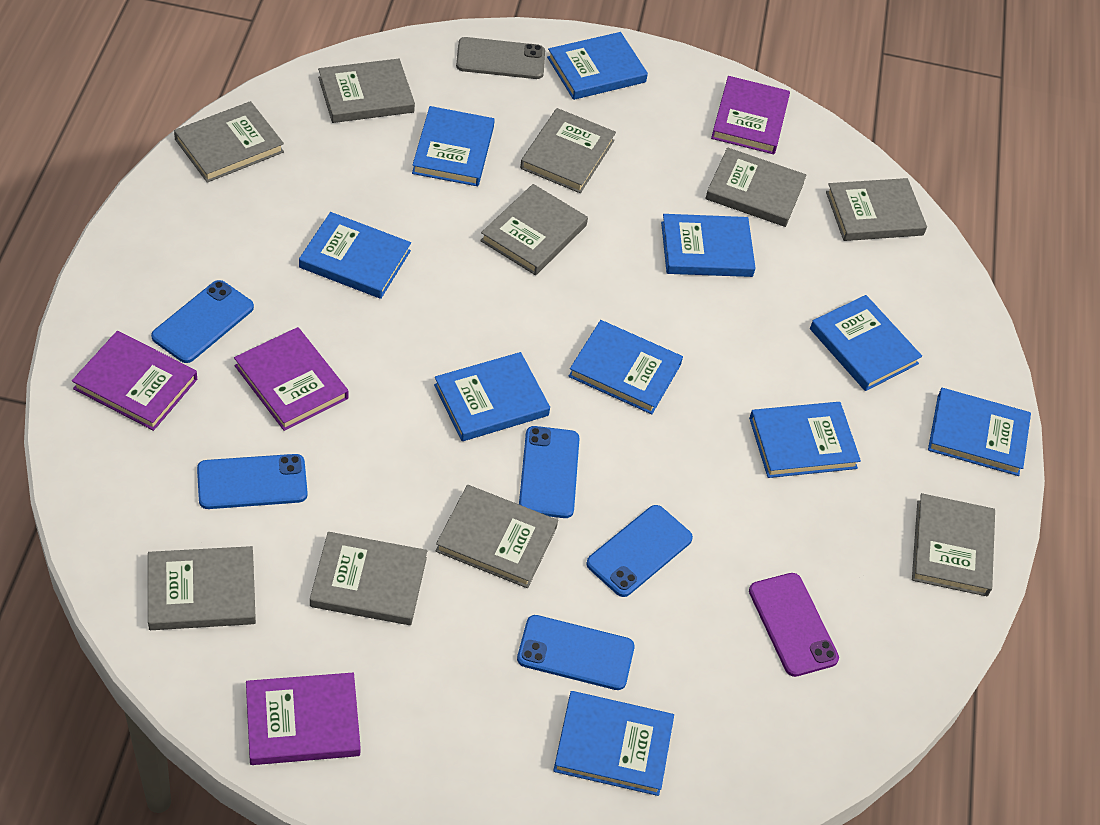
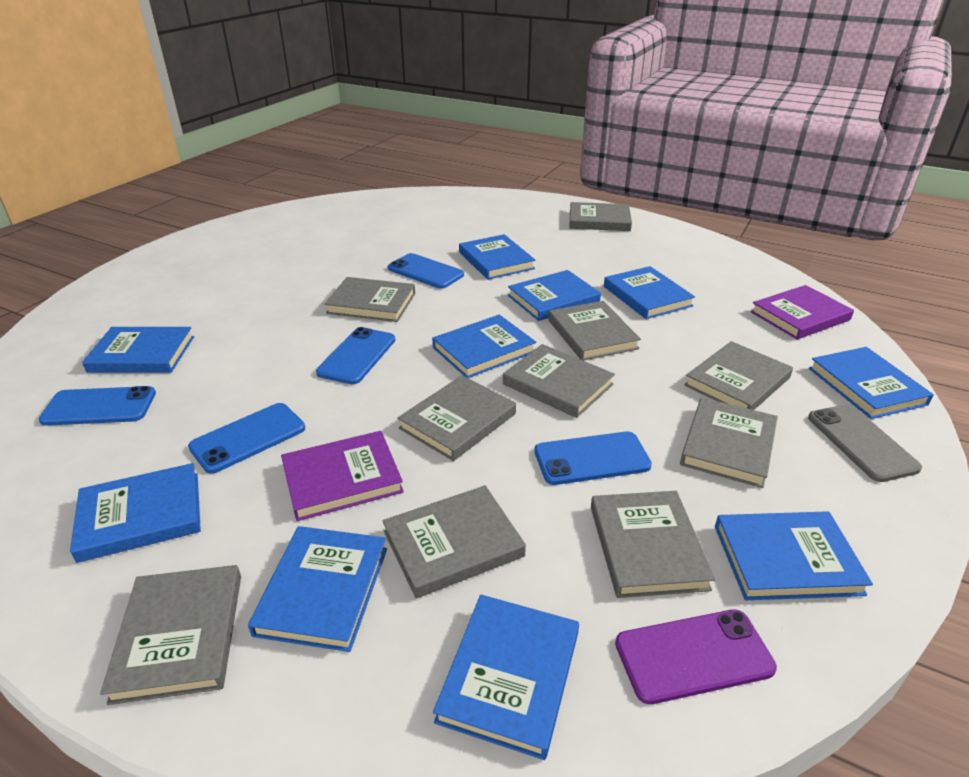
purple book: [72,331,197,431] [234,327,349,431] [246,673,361,765] [711,76,790,154] = 4 -> [281,431,404,521] [750,285,854,339] = 2

